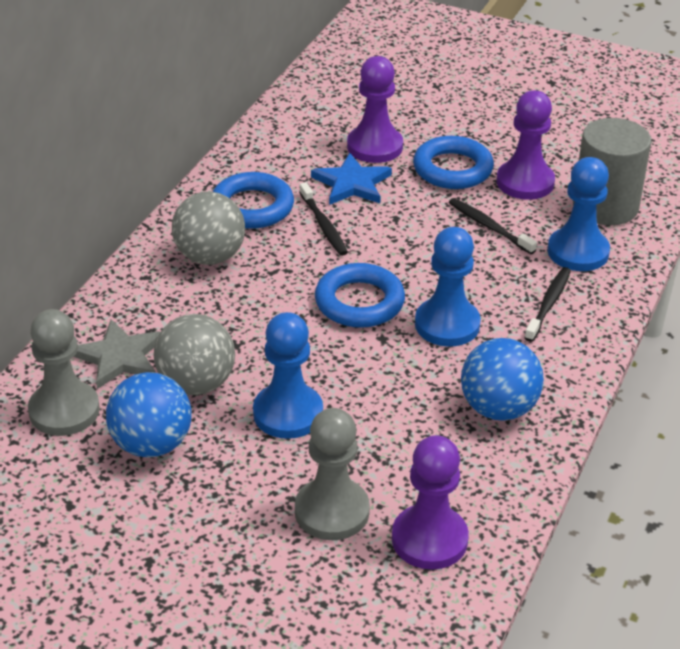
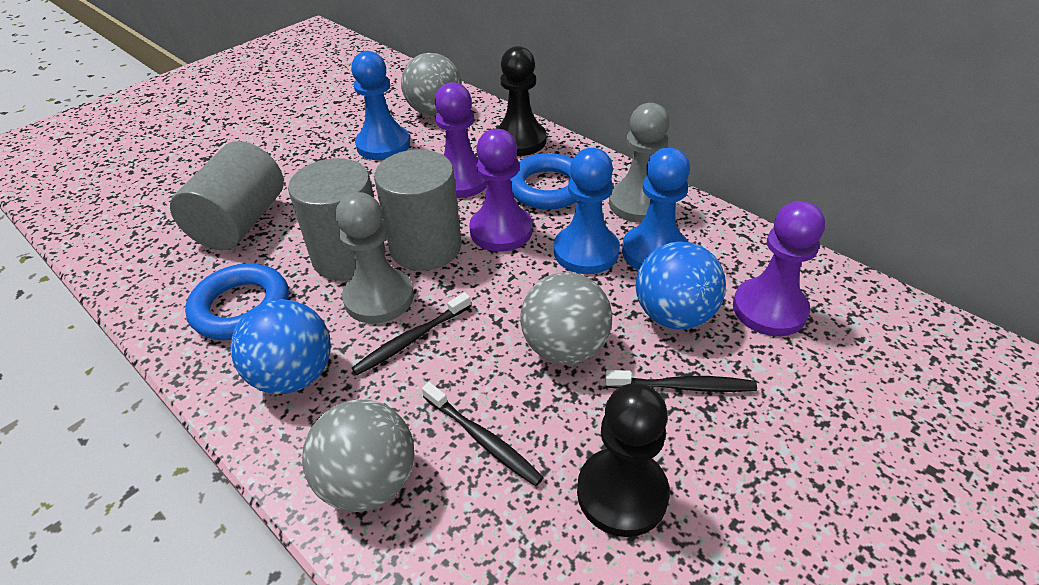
black pawn: none = 0 -> [496,46,547,156] [577,383,670,537] = 2
blue ring: [213,172,294,229] [315,263,405,328] [413,136,494,189] = 3 -> [185,263,289,340] [510,153,577,210] = 2
blue star: [311,153,392,205] = 1 -> none = 0
grey ball: [154,314,235,395] [172,191,245,265] = 2 -> [302,400,415,512] [401,53,461,116] [520,272,612,364] = 3
grey cylinder: [573,118,652,225] = 1 -> [170,141,284,250] [288,158,385,281] [374,150,462,271] = 3
grey star: [74,319,160,389] = 1 -> none = 0

